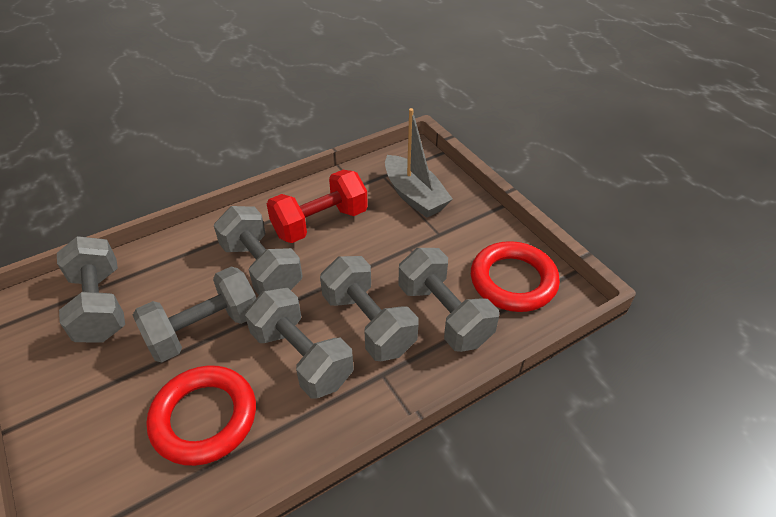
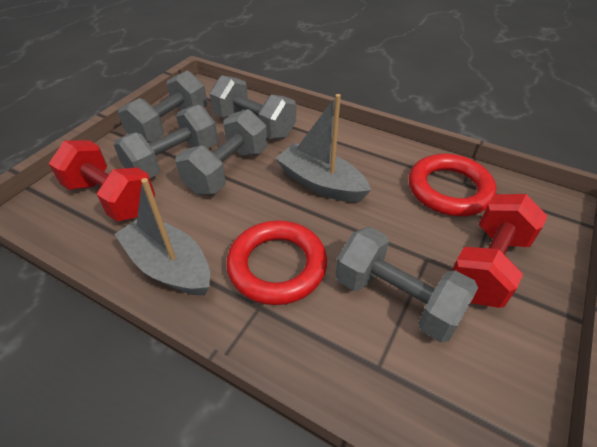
grey boat: [385,108,453,218] = 1 -> [114,178,210,295] [275,94,371,202] = 2
grey dumbbell: [57,236,125,343] [133,267,256,362] [214,206,302,295] [245,288,354,399] [320,256,419,361] [398,248,499,352] = 6 -> [114,105,218,178] [118,70,207,143] [175,109,268,195] [210,75,296,139] [336,227,478,343] = 5
red dumbbell: [267,170,368,243] = 1 -> [49,140,155,222] [452,194,548,308] = 2

